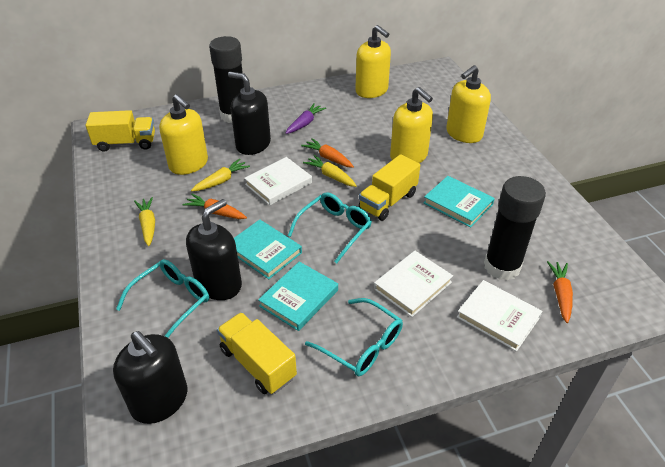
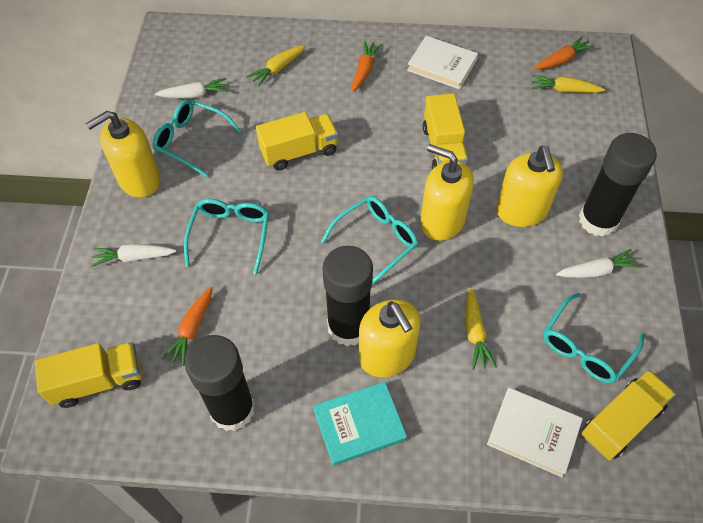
black glue stick: [209,36,244,123] [484,176,546,280] = 2 -> [184,335,255,431] [322,246,373,346] [579,133,657,237] = 3
black soap dispenser: [113,331,187,424] [186,199,242,300] [228,72,271,155] = 3 -> none = 0
purple carrot: [286,103,326,134] = 1 -> none = 0
turquoise book: [234,219,302,279] [258,262,338,331] [424,176,495,228] = 3 -> [313,382,407,466] = 1
turquoise glasses: [116,259,209,338] [288,192,372,263] [305,298,403,377] = 3 -> [153,99,241,177] [184,198,269,275] [321,196,418,285] [543,293,644,383] = 4
white book: [244,157,312,205] [374,251,453,317] [457,280,542,352] = 3 -> [407,36,478,89] [487,388,583,477] = 2
white carrot: none = 0 -> [91,244,176,267] [155,78,228,99] [556,249,641,278] = 3
yellow truck: [86,110,155,152] [217,312,297,394] [359,154,420,221] = 3 -> [35,342,142,408] [256,112,338,170] [423,93,468,170] [582,370,676,460] = 4

